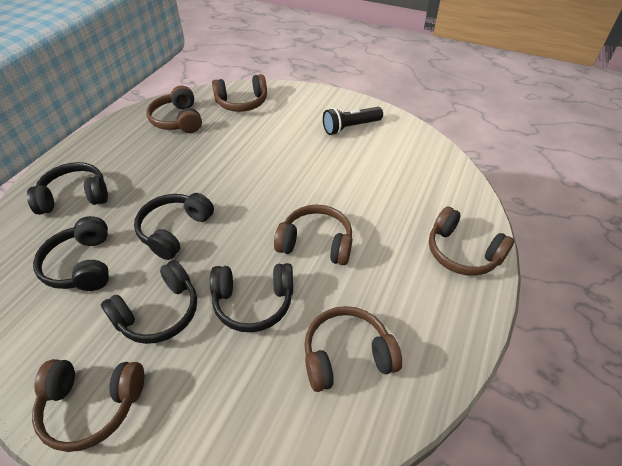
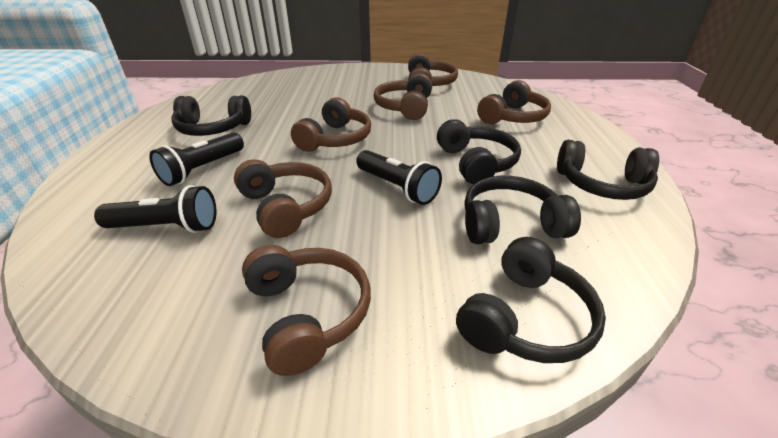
black flashlight: [323,107,383,135] = 1 -> [94,185,217,233] [149,132,244,186] [356,150,442,205] = 3

